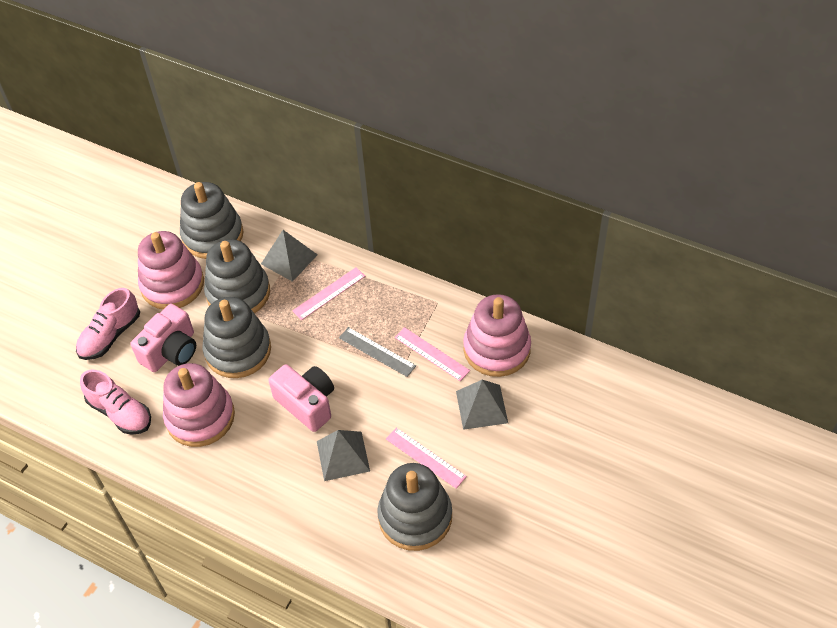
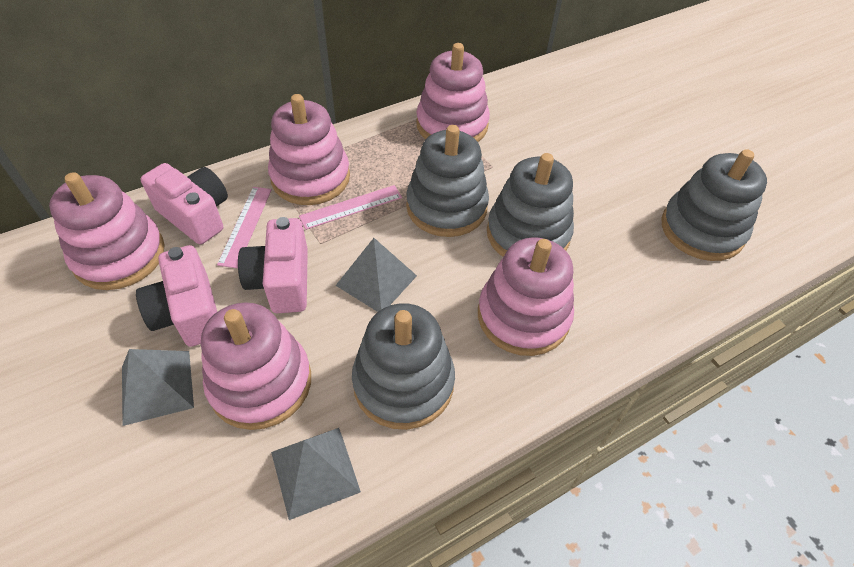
grey ruler: [339,327,416,377] = 1 -> none = 0
pink camera: [130,304,196,372] [268,364,334,432] = 2 -> [136,245,217,347] [141,163,228,244] [238,217,308,313] = 3
pink ruler: [292,267,365,320] [386,428,467,489] [394,327,470,381] = 3 -> [217,187,272,268] [299,185,402,230] = 2
pink shoe: [76,288,140,360] [80,370,151,435] = 2 -> none = 0
pink stacking toy: [138,231,204,309] [163,363,235,447] [463,294,531,377] = 3 -> [49,172,165,290] [201,302,311,430] [268,94,350,205] [416,43,490,142] [478,237,574,356] = 5

